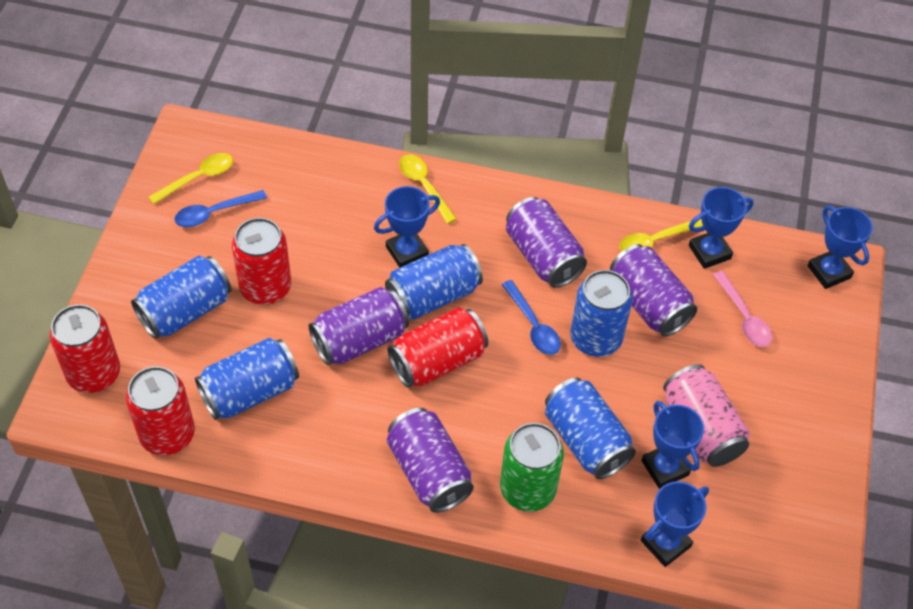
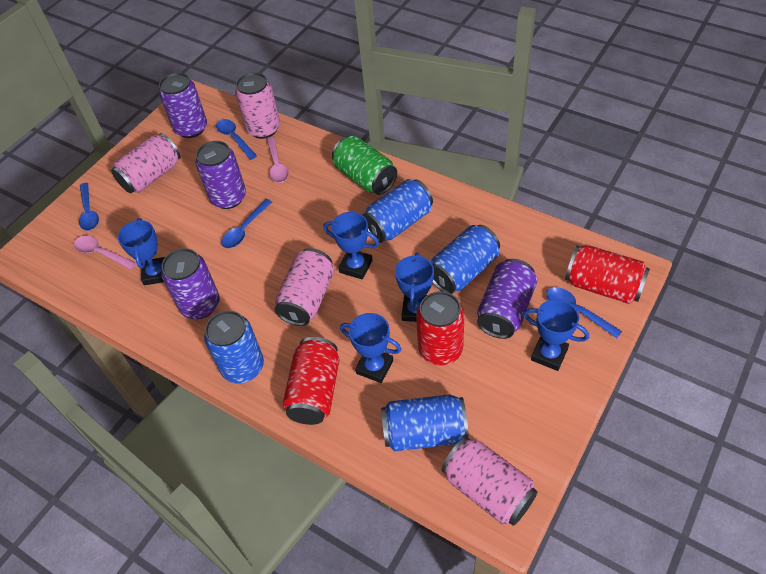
blue can: [131,256,232,339] [195,338,299,420] [385,244,483,320] [545,378,636,479] [570,270,633,357] = 5 -> [204,311,264,384] [362,179,433,243] [381,394,468,451] [431,225,500,294] = 4
blue spoon: [174,190,267,227] [502,280,561,355] = 2 -> [79,183,99,231] [216,119,257,160] [222,199,272,248] [546,287,622,338] = 4
pink can: [663,364,750,467] = 1 -> [111,133,180,193] [235,72,280,139] [274,248,334,326] [442,437,538,526] = 4
pink spoon: [713,271,772,347] = 1 -> [74,236,136,270] [267,137,289,183] = 2
red can: [49,304,120,393] [126,366,195,456] [232,218,291,305] [388,308,488,388] = 4 -> [282,337,340,425] [416,291,465,366] [565,245,650,304] = 3
yellow spoon: [148,153,233,204] [399,154,457,224] [619,219,703,252] = 3 -> none = 0

